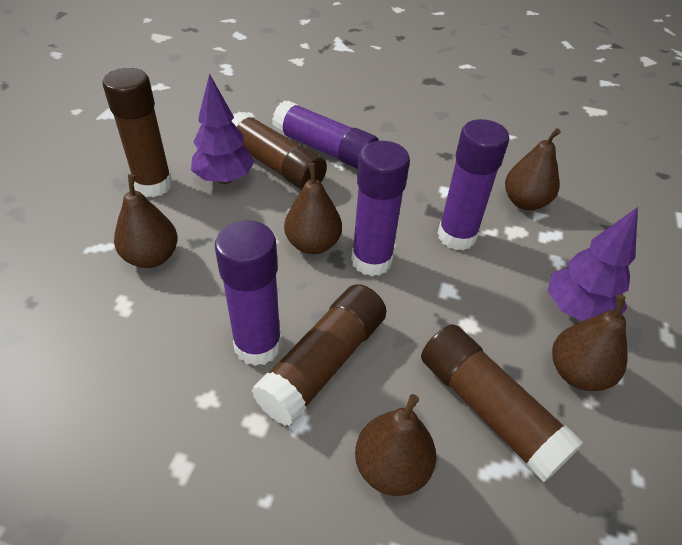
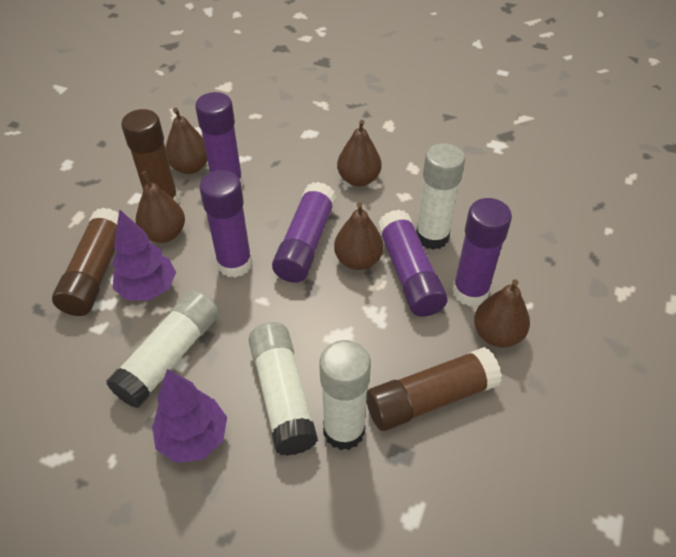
brown glue stick: [102,68,173,197] [232,111,327,190] [251,284,386,426] [421,324,583,482] = 4 -> [52,208,119,316] [121,109,180,203] [366,347,502,431] = 3
purple glue stick: [215,220,282,366] [272,100,379,169] [351,141,410,276] [438,119,509,250] = 4 -> [195,92,243,187] [199,170,252,278] [272,182,336,283] [377,210,448,317] [452,198,512,306] = 5
white glue stick: none = 0 -> [106,290,219,408] [248,322,318,456] [319,340,371,450] [416,143,465,250] = 4

